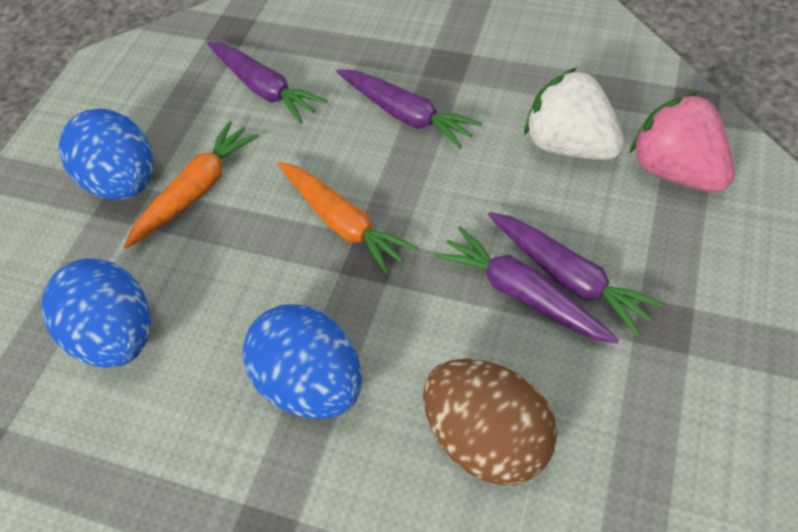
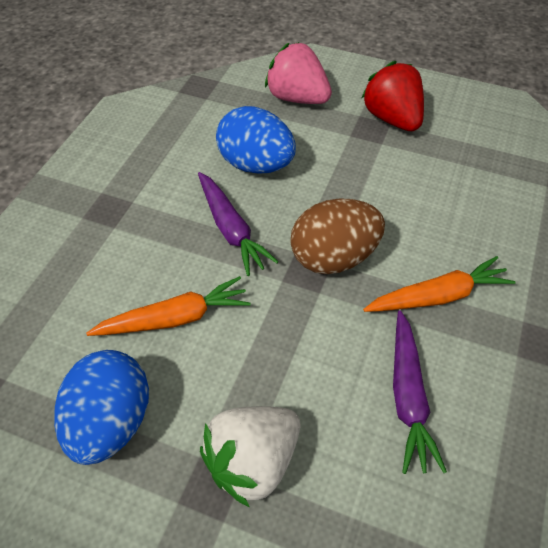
blue egg: [41,258,151,368] [59,109,154,200] [242,304,362,419] = 3 -> [54,350,149,465] [216,106,296,174] = 2
purple carrot: [207,41,327,124] [336,69,482,149] [435,226,619,344] [488,212,665,337] = 4 -> [198,172,278,276] [393,311,447,474] = 2
red strawberry: none = 0 -> [362,61,424,131] = 1

